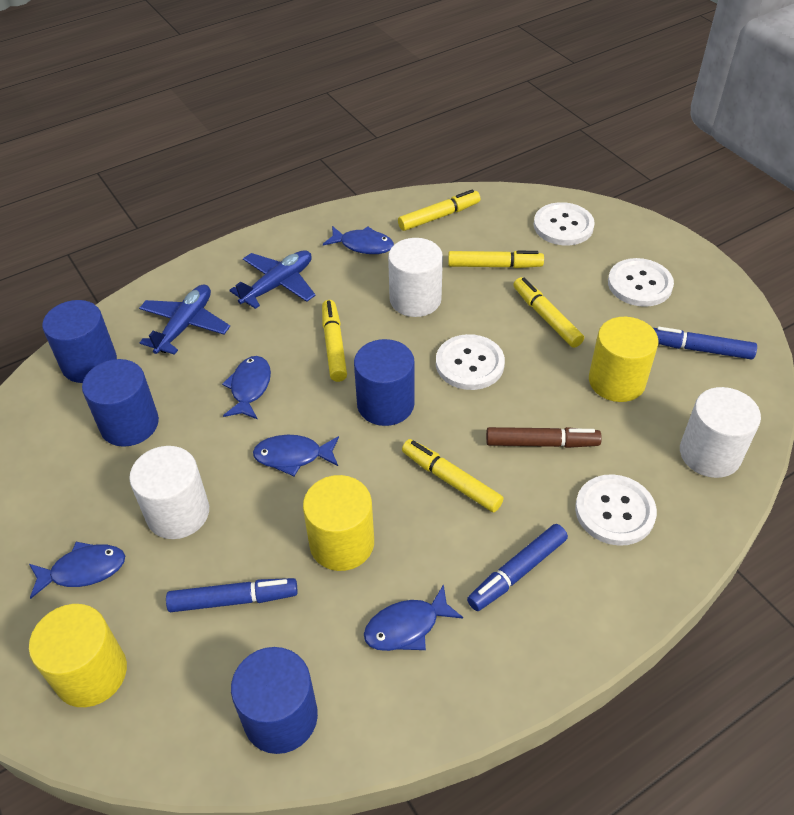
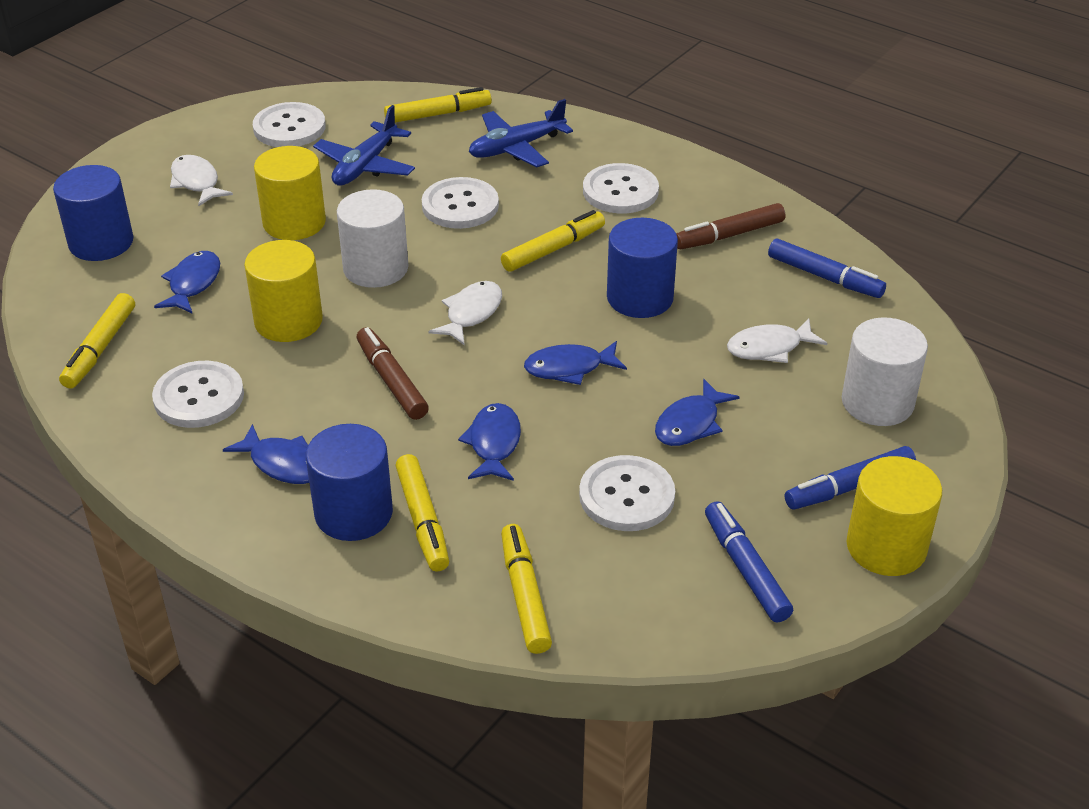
blue cylinder: [42,300,117,383] [82,359,159,447] [231,647,318,754] [354,339,415,426] = 4 -> [53,165,134,261] [306,424,393,541] [607,218,678,318] = 3
brown marker: [486,427,602,448] = 1 -> [357,327,429,420] [676,203,785,249] = 2
white button: [436,334,505,390] [534,202,595,245] [575,474,657,546] [608,258,674,307] = 4 -> [152,361,244,428] [253,102,326,147] [422,177,499,229] [579,455,675,531] [583,163,659,213] = 5
white cylinder: [129,446,209,539] [388,238,443,317] [680,387,761,478] = 3 -> [337,189,408,288] [842,318,928,426] = 2
white fish: none = 0 -> [170,155,233,207] [428,281,502,346] [727,318,827,363] = 3

